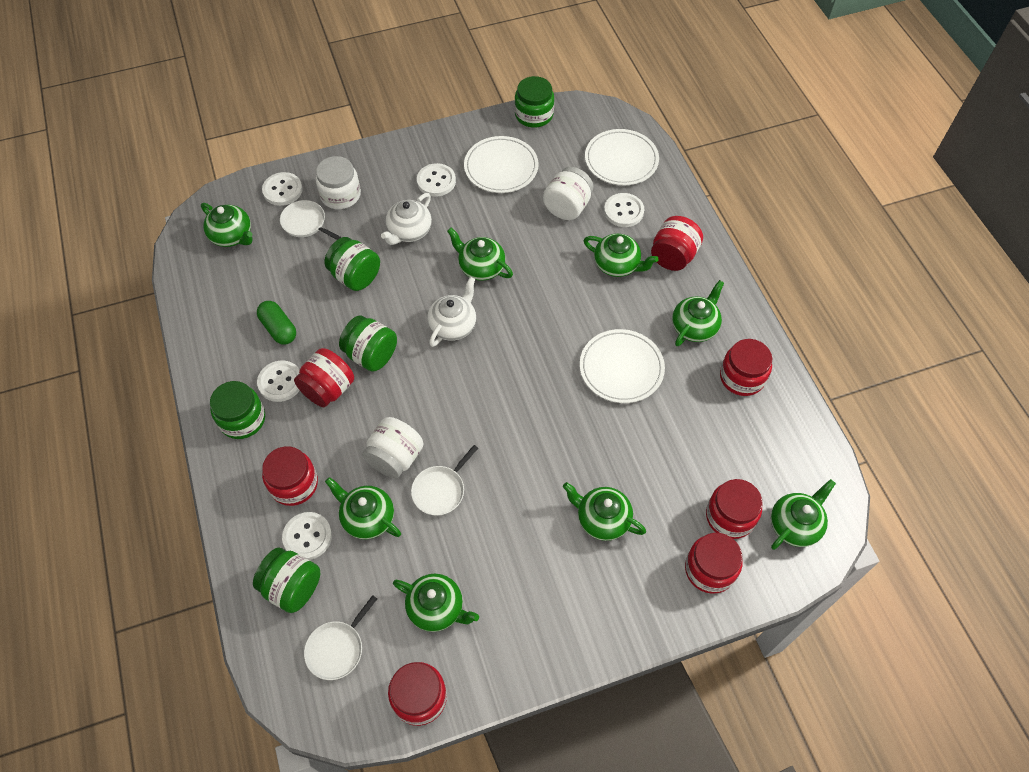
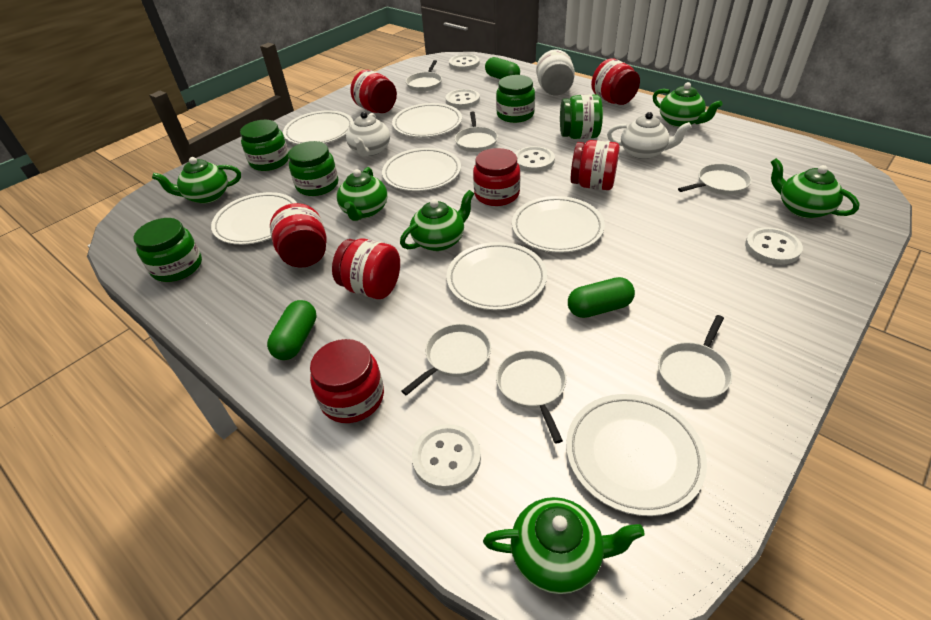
green capsule: [257,301,296,344] = 1 -> [267,300,317,360] [485,57,520,79] [568,277,635,318] = 3
green teapot: [201,203,253,247] [325,477,401,539] [393,574,479,632] [447,228,513,281] [563,482,646,541] [583,234,658,277] [672,280,724,346] [771,479,836,550] = 8 -> [152,157,241,204] [337,167,388,221] [400,190,474,251] [483,497,645,594] [653,82,722,127] [771,158,860,218] = 6
white jar: [316,156,361,209] [362,417,424,478] [543,167,593,220] = 3 -> [536,49,575,96] = 1
white pan: [280,200,342,240] [304,595,377,680] [411,445,478,516] = 3 -> [401,324,491,396] [406,60,442,91] [455,111,498,152] [496,350,566,443] [658,315,732,400] [678,164,751,195] = 6
white plate: [464,136,539,193] [580,329,665,403] [585,129,659,185] = 3 -> [211,192,297,245] [283,110,353,144] [382,148,461,191] [392,103,462,137] [446,242,547,310] [512,196,605,253] [566,394,707,516] = 7

